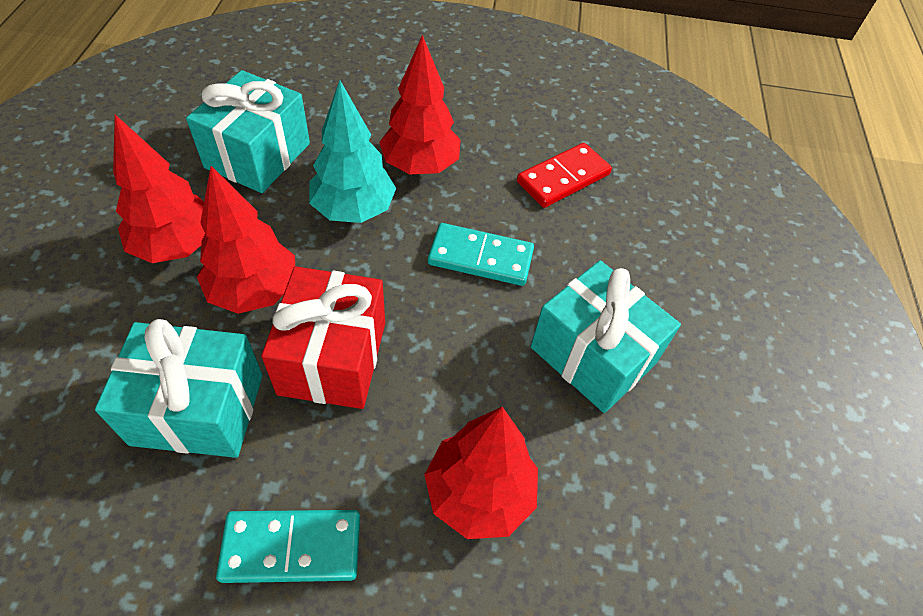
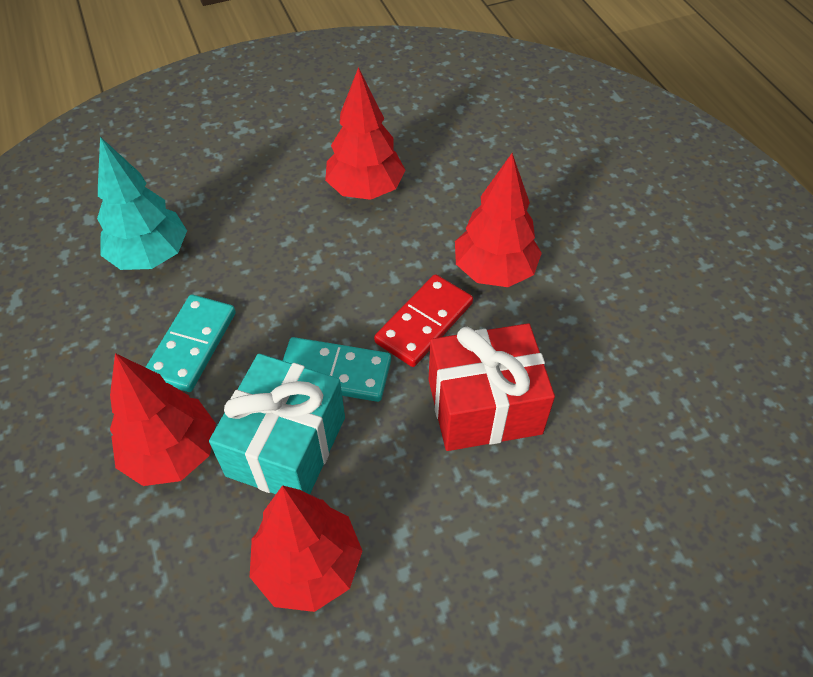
turquoise gift: [95,319,263,458] [186,70,310,193] [531,260,681,413] = 3 -> [209,354,345,494] = 1

